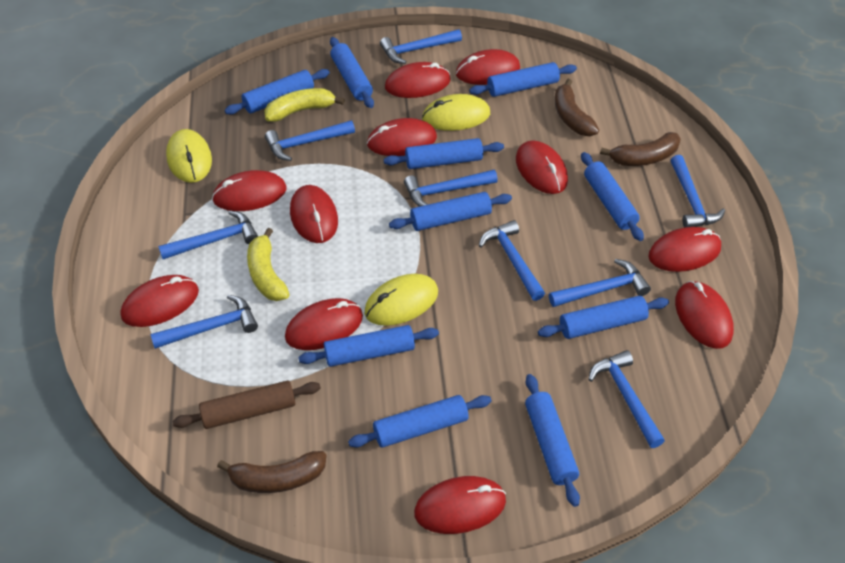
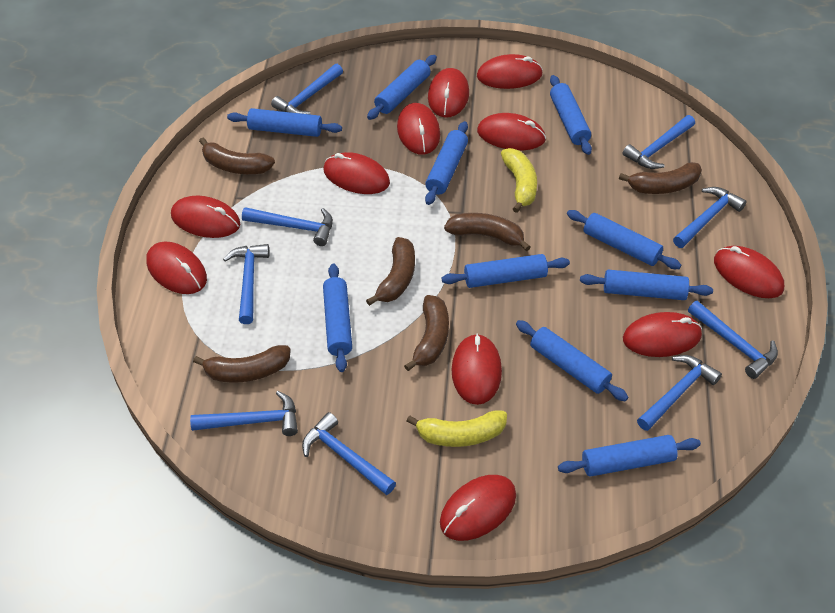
brown banana: [217,451,327,493] [555,79,599,136] [600,132,681,166] = 3 -> [193,345,291,383] [199,138,275,174] [366,237,415,306] [404,295,449,371] [444,213,530,251] [619,162,702,194] = 6
brown rolling pin: [173,380,321,429] = 1 -> none = 0
yellow mouse: [166,129,212,183] [364,274,438,326] [422,94,490,131] = 3 -> none = 0

